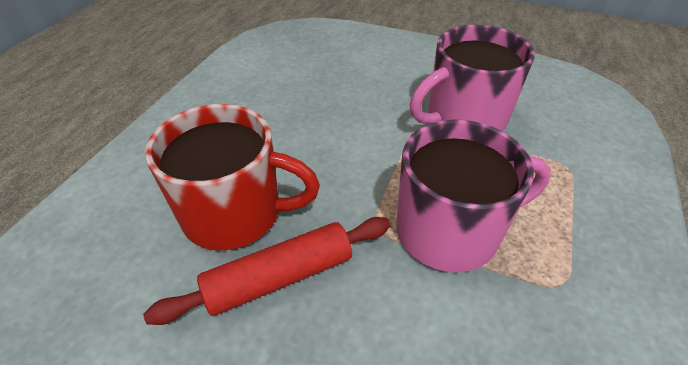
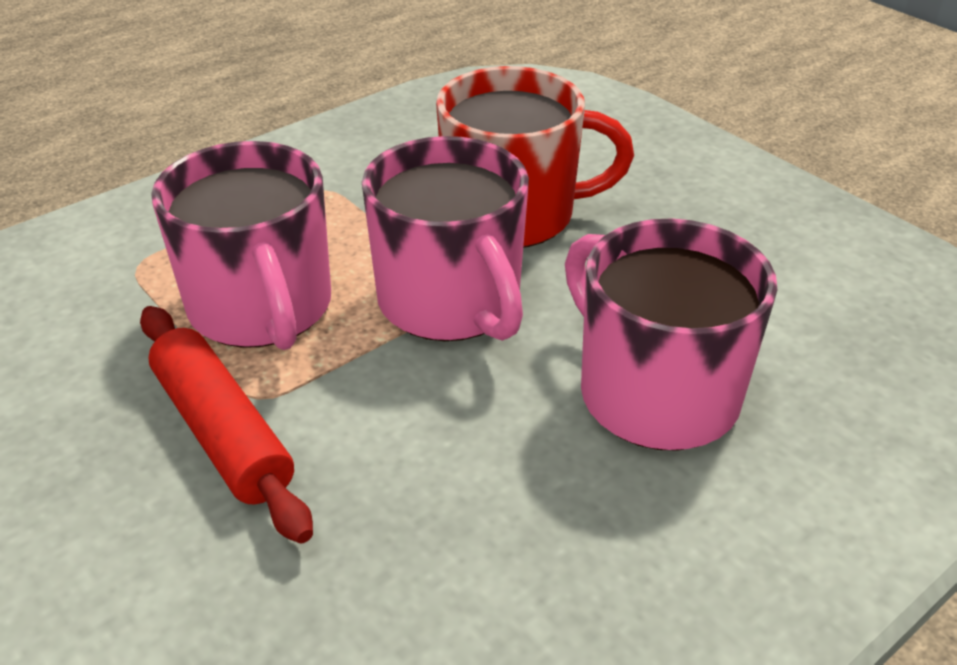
pink mug: [397,120,551,272] [410,25,535,131] = 2 -> [151,141,331,350] [362,136,529,341] [565,218,777,450] = 3

